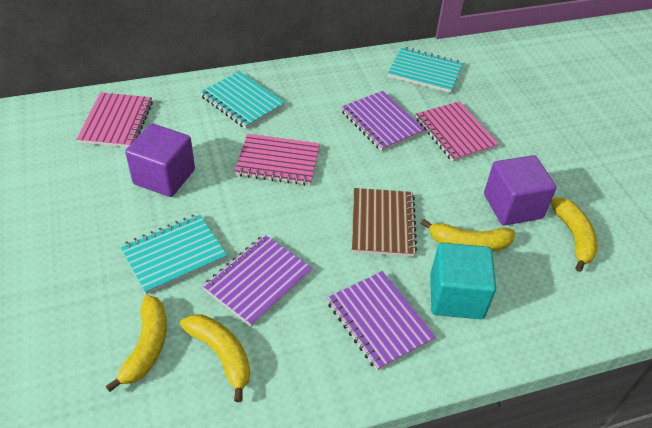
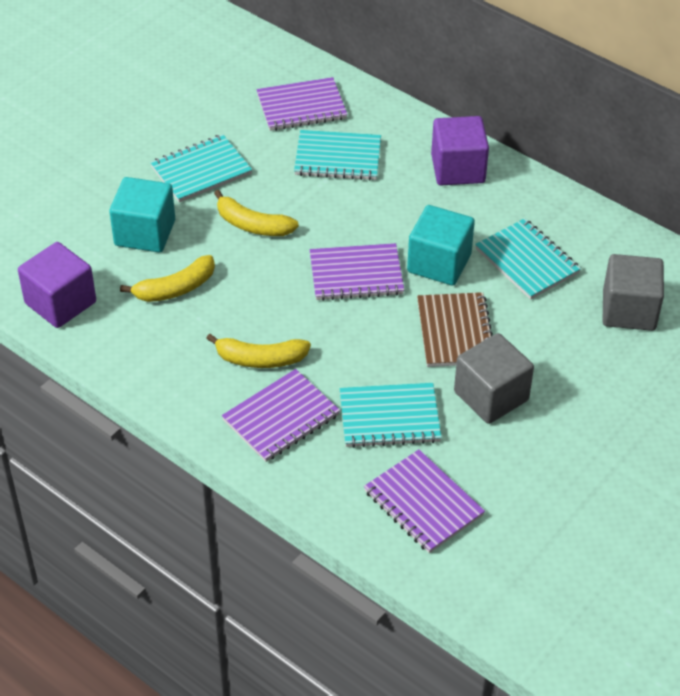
grey cube: none = 0 -> [454,333,534,424] [603,254,664,331] = 2
pink notebook: [77,92,153,148] [234,134,320,186] [416,101,499,162] = 3 -> none = 0
purple notebook: [203,235,312,327] [327,271,436,371] [341,91,425,151] = 3 -> [222,369,340,462] [256,77,348,131] [310,243,404,301] [364,449,485,553] = 4
turquoise cube: [430,243,496,319] = 1 -> [109,177,175,252] [407,205,475,285] = 2
turquoise notebook: [120,214,227,295] [200,71,285,129] [388,47,463,93] = 3 -> [150,134,252,202] [294,130,381,180] [340,383,442,448] [475,218,581,300] = 4
yellow banana: [106,295,167,392] [180,314,250,402] [421,219,516,252] [551,198,598,272] = 4 -> [120,255,215,302] [206,334,311,368] [214,190,299,236] = 3

